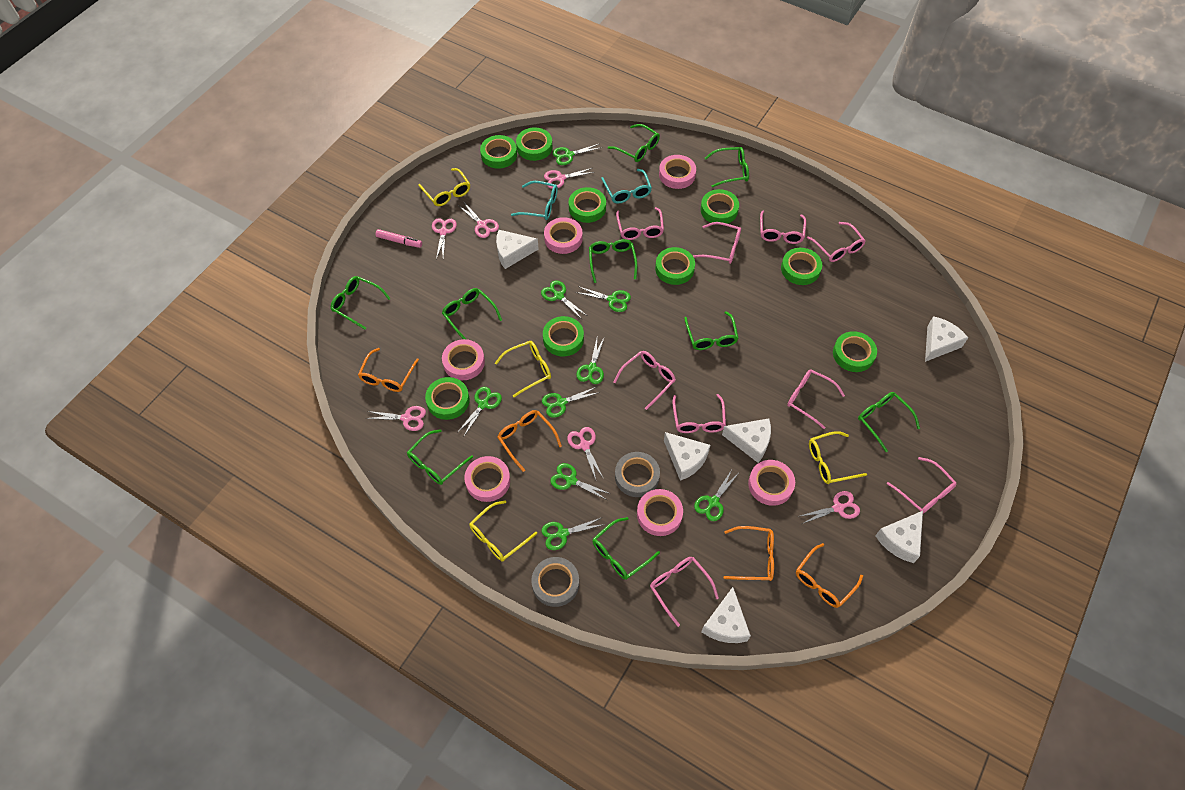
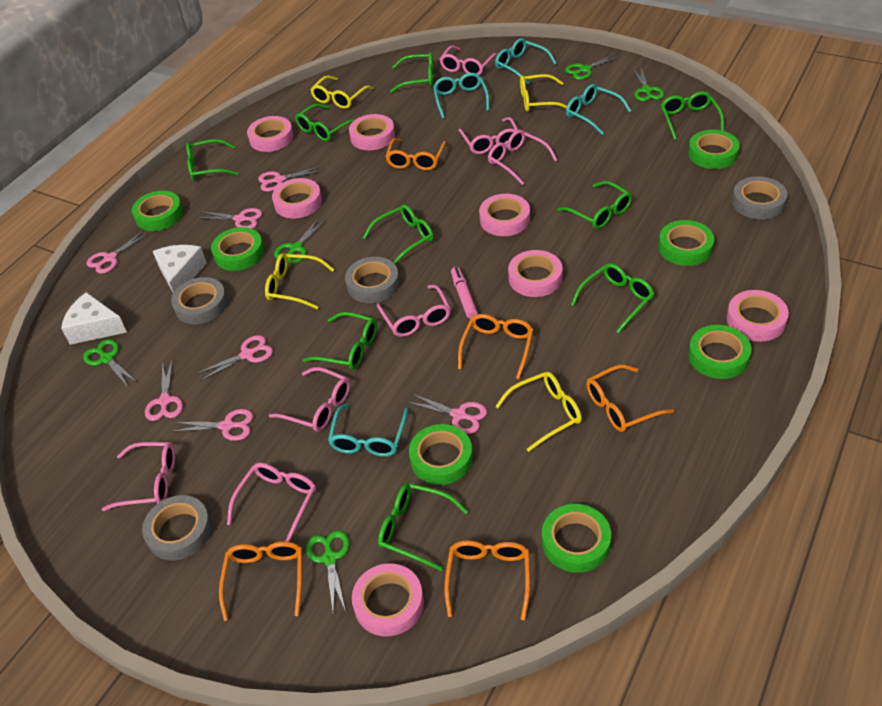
green scissors: [457,387,502,436] [541,281,586,319] [541,517,605,550] [542,387,600,418] [550,463,611,500] [553,144,600,165] [576,286,631,312] [576,336,605,384] [694,470,739,521] = 9 -> [83,339,138,387] [274,218,326,264] [306,530,349,612] [565,54,620,80] [633,68,664,101] = 5
green tape: [425,377,470,420] [480,135,517,169] [516,127,553,161] [543,316,584,356] [569,187,606,223] [655,247,695,285] [700,189,739,225] [781,248,822,285] [833,331,877,372] = 9 -> [132,191,183,231] [211,227,264,271] [409,424,473,485] [542,504,611,573] [658,220,714,266] [688,130,740,169] [688,325,752,379] = 7
grey tape: [531,557,579,607] [615,452,660,497] = 2 -> [142,495,212,561] [171,277,228,324] [345,257,400,303] [732,176,787,219] = 4
orange glasses: [358,348,419,392] [497,410,562,472] [724,526,774,581] [796,543,863,608] = 4 -> [219,542,302,621] [385,138,446,170] [444,540,530,620] [458,314,533,379] [586,365,674,432] = 5
pink glasses: [614,351,676,410] [616,207,664,240] [650,557,719,627] [672,394,726,433] [693,222,741,264] [760,210,806,244] [787,369,845,429] [807,222,866,262] [887,457,957,514] = 9 -> [102,442,175,511] [227,463,316,542] [269,367,350,432] [377,285,451,337] [440,45,498,75] [458,117,518,154] [488,130,558,185] = 7
pink scissors: [366,406,426,431] [432,218,457,259] [459,203,499,238] [544,168,594,189] [567,427,604,480] [800,491,860,524] = 6 -> [86,230,149,274] [145,361,183,421] [171,409,253,441] [196,208,262,229] [196,335,273,381] [258,166,323,191] [407,393,487,434] = 7
pink tape: [442,339,485,380] [465,456,510,502] [544,217,583,254] [637,489,683,536] [659,155,696,189] [748,460,795,506] = 6 -> [247,116,294,152] [272,178,322,218] [349,114,395,150] [352,563,424,637] [479,194,530,236] [508,250,562,297] [727,290,789,342] = 7
turquoise glasses: [511,181,558,220] [601,169,652,204] = 2 -> [328,403,408,457] [433,73,489,118] [495,38,557,85] [566,84,631,135] = 4
white cheese: [496,230,539,269] [664,432,710,481] [701,587,751,643] [722,418,771,463] [875,511,923,563] [925,316,968,362] = 6 -> [61,292,127,345] [153,245,207,293] = 2

